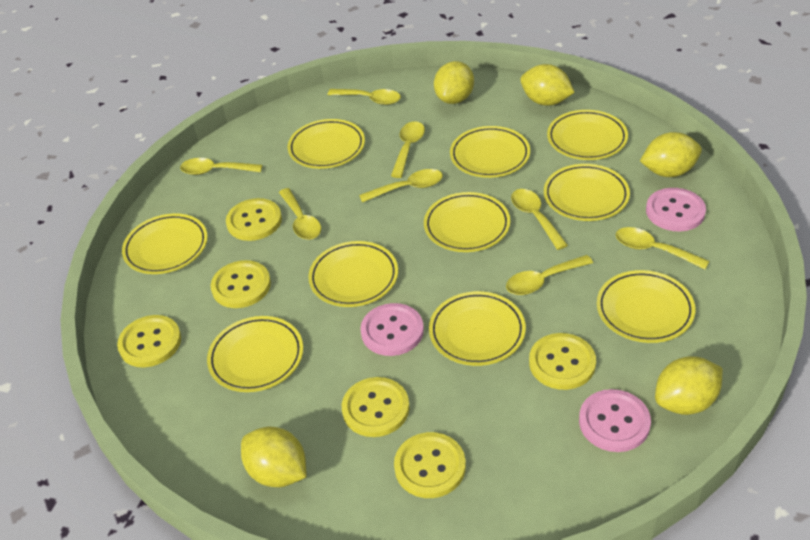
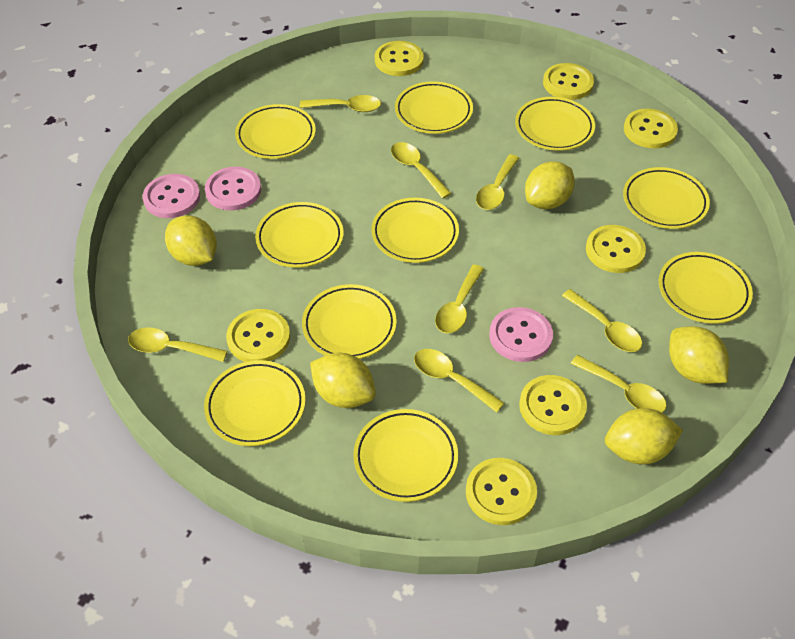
yellow button: [117,315,181,368] [211,260,271,308] [226,198,282,241] [342,377,410,437] [394,432,466,498] [529,333,596,390] = 6 -> [226,309,290,362] [375,41,424,76] [466,458,537,525] [519,375,587,435] [543,63,594,100] [586,225,646,273] [624,109,678,148] = 7

